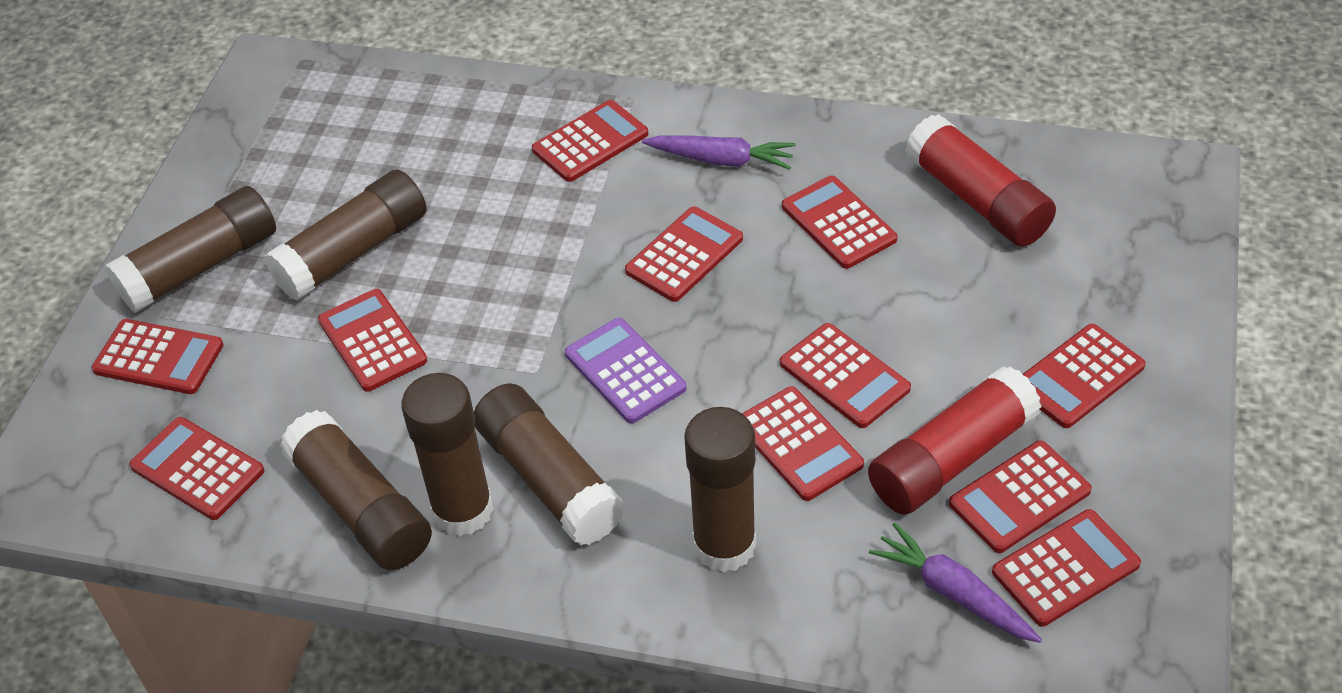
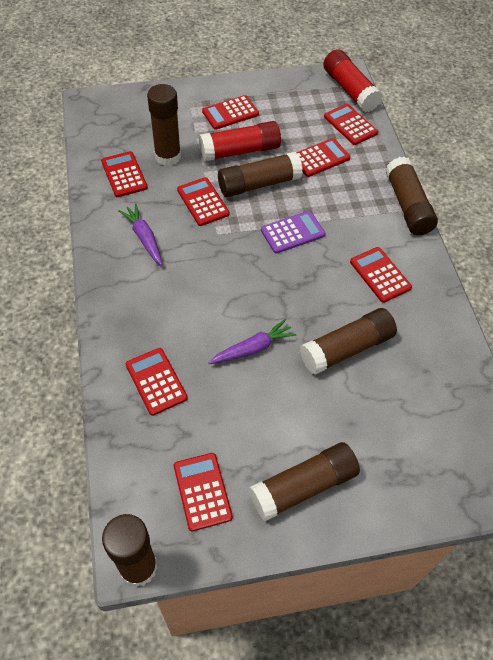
red calculator: [91,319,224,394] [129,417,265,520] [318,289,427,392] [532,100,648,182] [625,206,743,302] [742,386,864,501] [780,323,911,428] [782,176,897,269] [949,440,1092,553] [992,509,1141,627] [1022,324,1146,428] = 11 -> [101,151,148,197] [126,348,188,416] [174,453,233,531] [177,177,230,226] [202,95,259,130] [296,138,351,177] [324,104,378,145] [350,247,412,303] = 8

